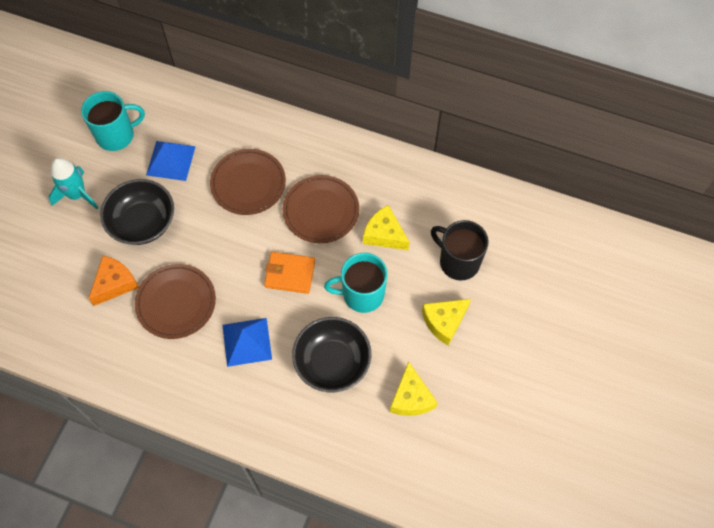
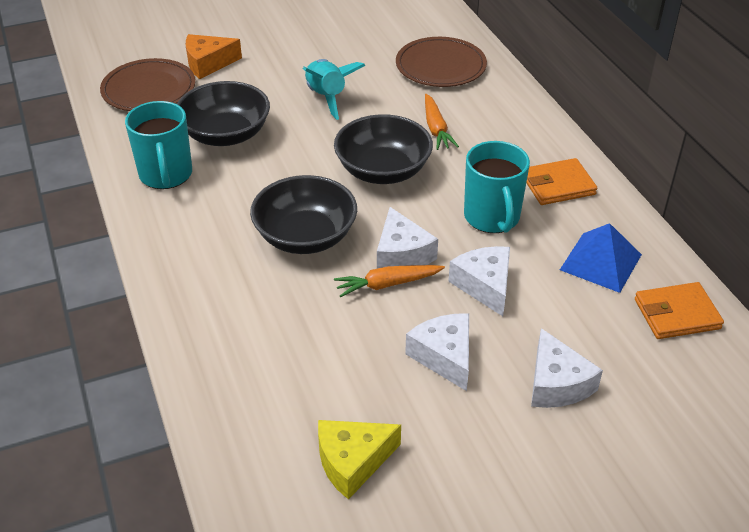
black bowl: [100,179,174,245] [292,317,371,392] = 2 -> [177,81,270,146] [250,175,357,254] [334,114,433,184] = 3
black mug: [431,220,489,281] = 1 -> none = 0
blue pyramid: [146,141,196,181] [223,318,272,367] = 2 -> [560,223,642,293] = 1
brown plate: [135,264,216,339] [210,149,286,215] [283,175,359,243] = 3 -> [100,58,195,111] [396,37,487,87] = 2
orange carrot: none = 0 -> [334,265,445,297] [425,94,459,150] = 2
orange wallet: [264,252,315,294] = 1 -> [526,158,597,205] [635,282,724,339] = 2
white cheese: none = 0 -> [377,207,438,268] [405,313,469,391] [448,246,510,316] [531,328,603,408] = 4
yellow cheese: [363,205,410,250] [390,362,438,416] [422,299,471,346] = 3 -> [318,420,401,500] = 1

